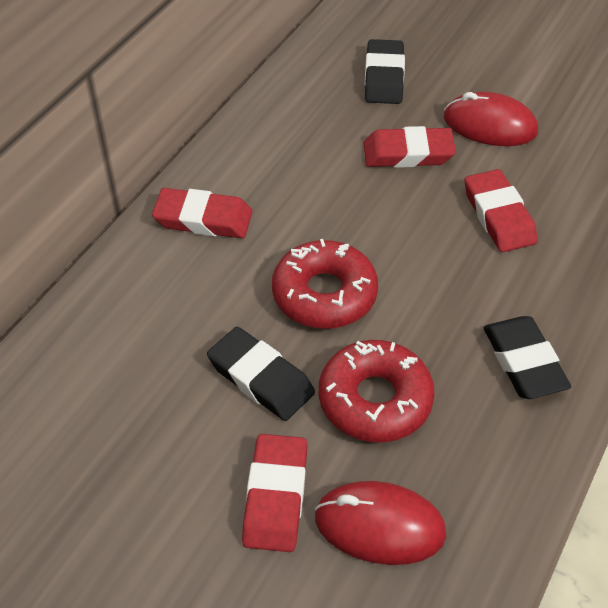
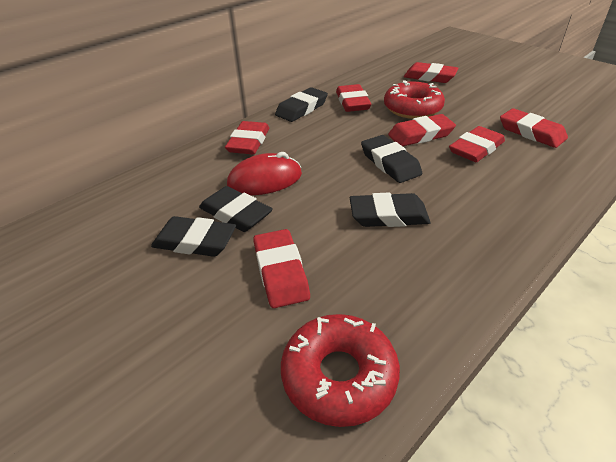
black eraser: [207,327,315,421] [365,39,405,104] [483,316,571,399] = 3 -> [151,216,236,257] [199,186,273,232] [275,87,328,122] [350,193,431,227] [361,135,422,183] = 5
red eraser: [152,188,253,238] [242,434,308,552] [364,126,456,168] [465,169,538,252] = 4 -> [225,121,269,154] [253,229,310,308] [336,84,371,112] [388,114,456,146] [404,62,458,83] [449,126,505,162] [500,108,568,148] = 7
red mouse: [315,481,446,565] [444,92,538,146] = 2 -> [227,152,302,195] = 1

